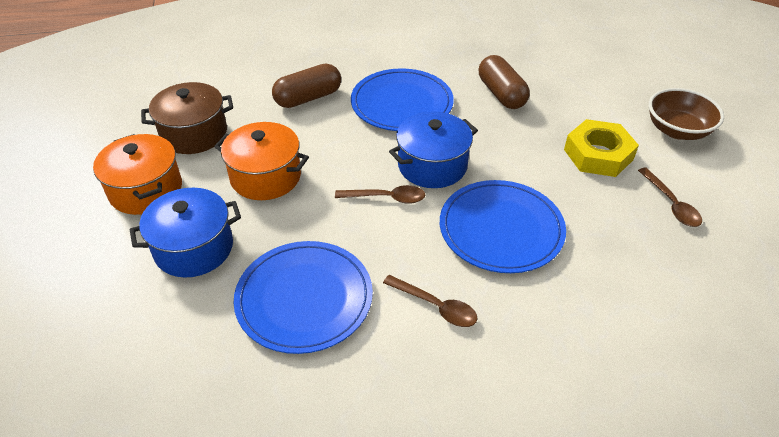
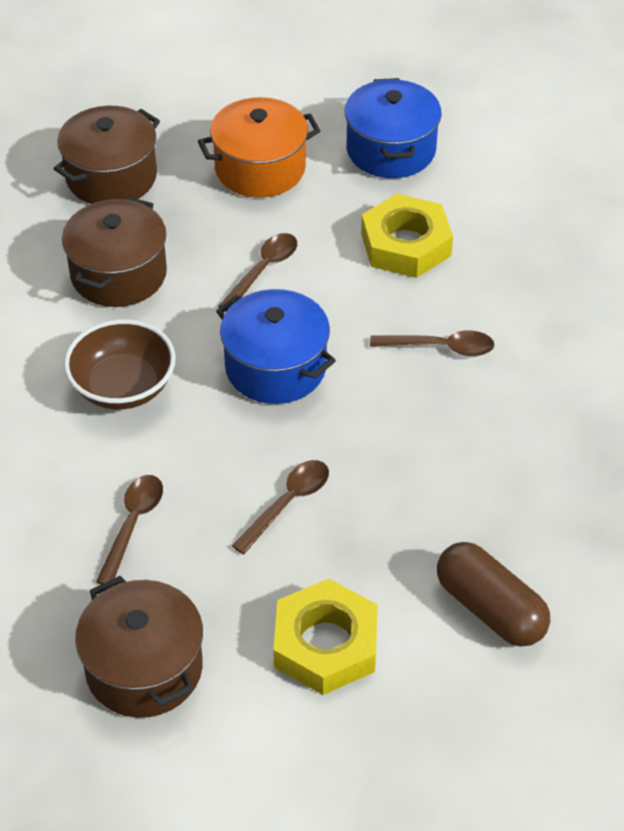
blue plate: [234,241,373,354] [351,68,454,131] [440,180,566,273] = 3 -> none = 0
brown capsule: [272,64,341,108] [479,55,530,109] = 2 -> [437,542,550,647] = 1
brown pot: [141,82,233,154] = 1 -> [54,106,160,204] [62,197,167,307] [75,576,203,718] = 3
brown spoon: [335,185,425,204] [383,275,477,327] [638,168,702,227] = 3 -> [96,475,163,584] [218,233,297,312] [231,460,329,554] [370,330,494,356] = 4
orange pot: [93,134,182,215] [214,122,309,200] = 2 -> [198,97,320,198] = 1
yellow nut: [564,119,639,177] = 1 -> [273,579,378,695] [361,194,453,278] = 2

